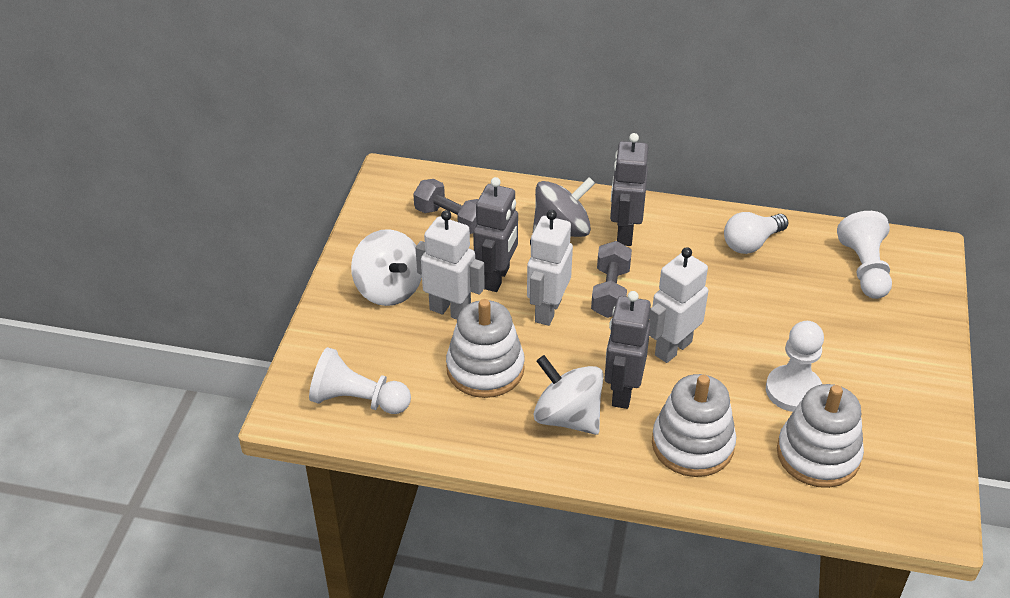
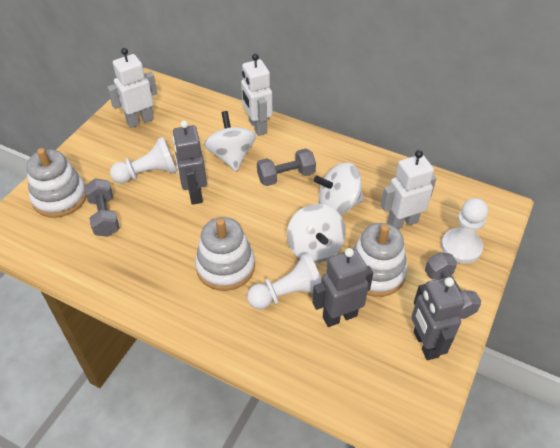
grey dumbbell: [413,179,478,234] [591,241,632,318] = 2 -> [84,178,119,237] [257,148,316,186] [425,252,481,319] = 3
grey spinning top: [532,177,595,237] = 1 -> none = 0
white light bulb: [724,212,788,254] = 1 -> none = 0
white spinning top: [351,229,422,306] [533,355,604,435] = 2 -> [204,111,256,171] [287,204,346,263] [314,163,364,215] = 3

